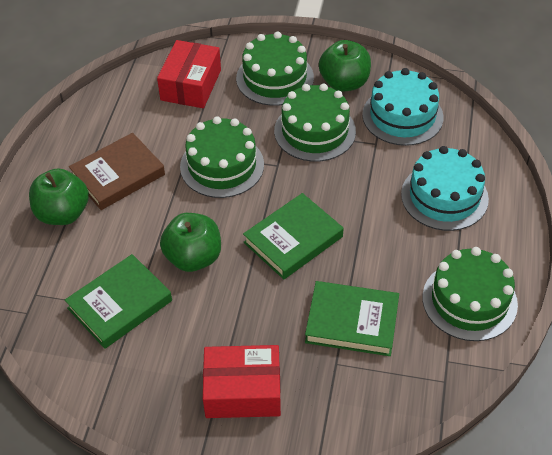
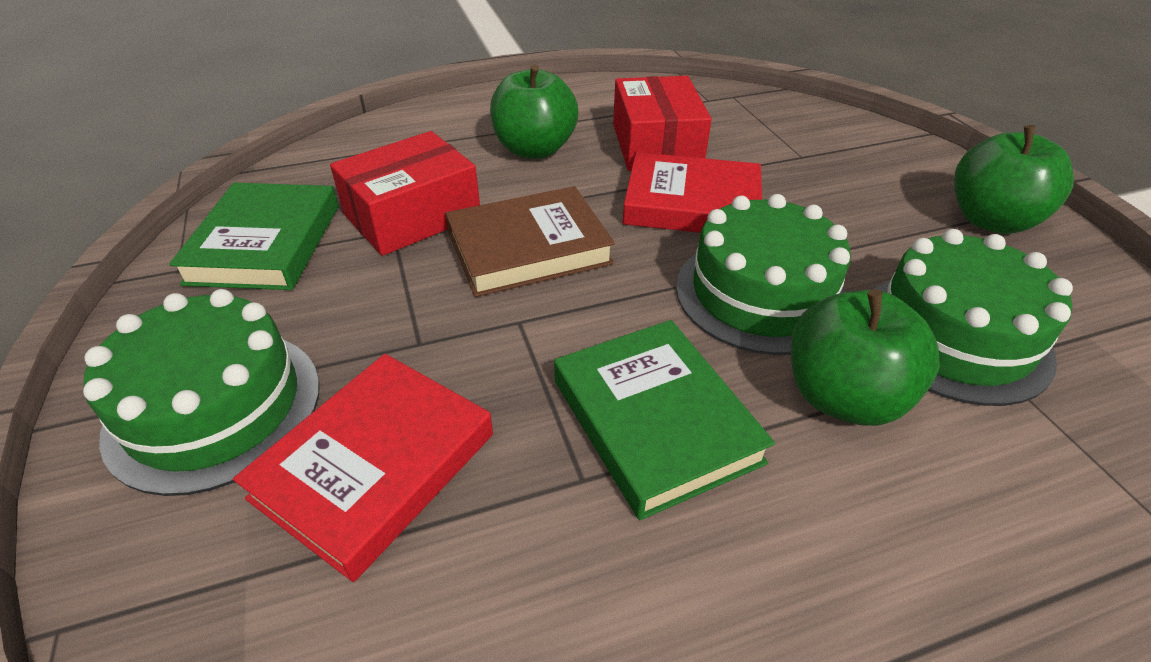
green book: [65,254,172,349] [243,193,344,279] [305,281,399,356] = 3 -> [169,183,339,290] [554,320,775,520] = 2
green cake: [180,116,264,198] [236,32,314,106] [274,84,356,162] [423,247,518,341] = 4 -> [83,289,320,496] [676,194,851,355] [873,229,1073,406] = 3
red book: none = 0 -> [233,354,493,582] [623,152,762,233] = 2
turquoise cake: [362,68,444,146] [401,146,489,231] = 2 -> none = 0

